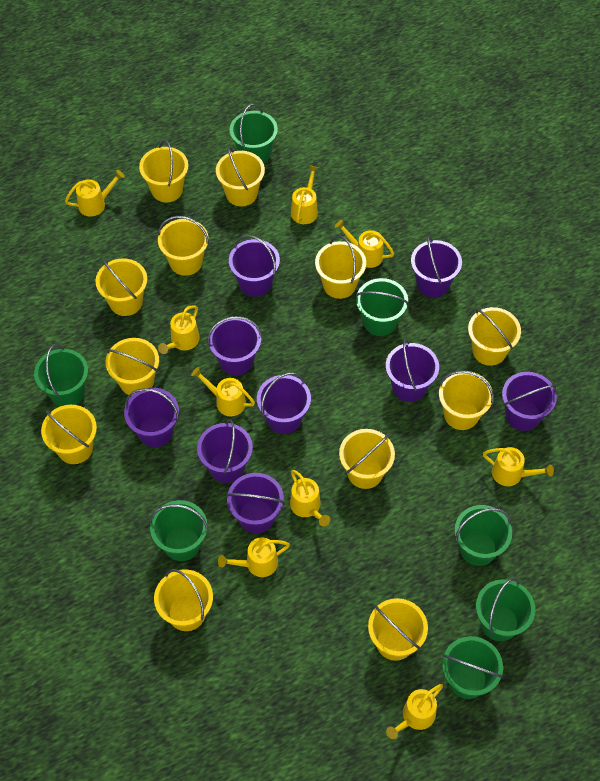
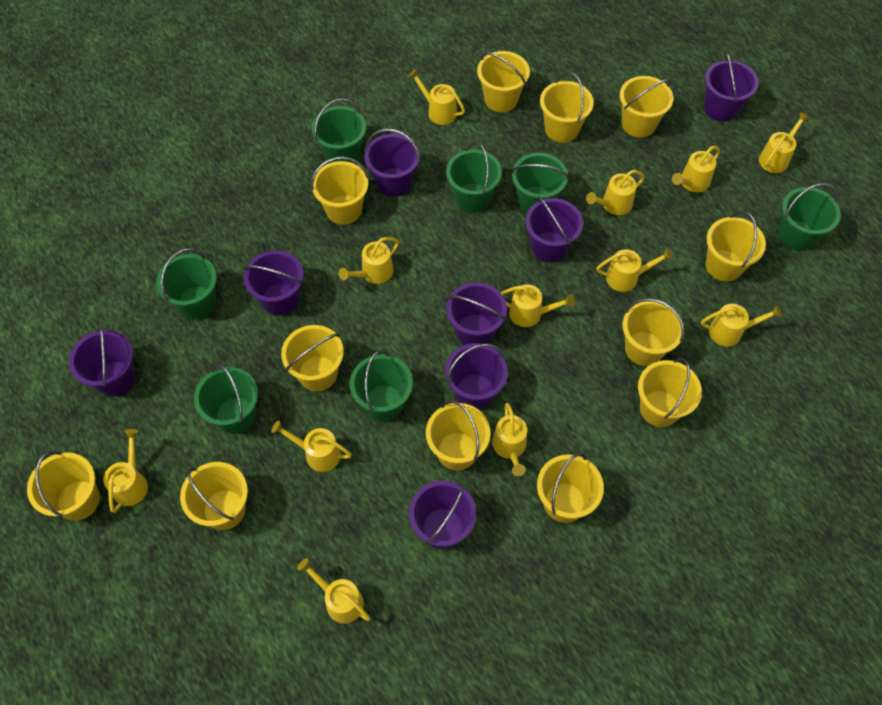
purple bucket: [124,388,179,447] [197,419,253,483] [207,316,262,375] [226,473,285,533] [229,235,280,297] [257,373,311,434] [386,339,439,402] [411,236,462,297] [502,372,557,431] = 9 -> [69,325,135,397] [243,250,304,316] [364,128,420,197] [409,481,476,549] [445,343,508,410] [446,282,507,345] [525,196,583,262] [704,52,759,122] = 8
yellow watering can: [65,170,125,217] [158,305,200,354] [191,367,255,416] [218,537,290,577] [290,470,330,526] [291,165,319,224] [335,220,394,268] [386,684,443,739] [483,447,554,486] = 9 -> [103,429,148,513] [271,421,352,472] [297,558,371,624] [339,237,399,284] [408,69,465,125] [492,403,527,476] [501,284,575,327] [586,170,645,215] [596,248,673,292] [672,146,720,192] [701,304,782,347] [759,112,810,173] = 12

